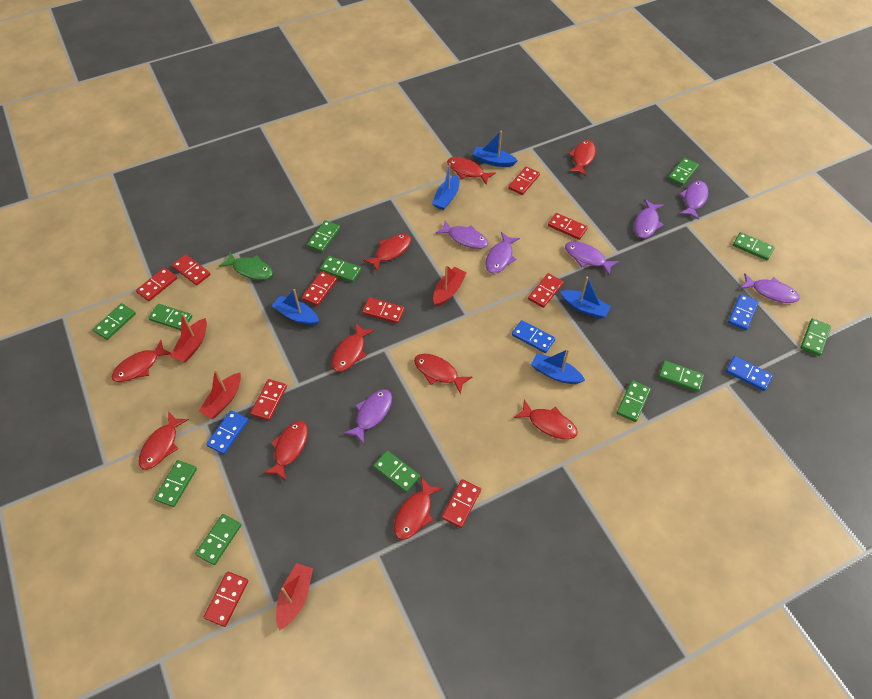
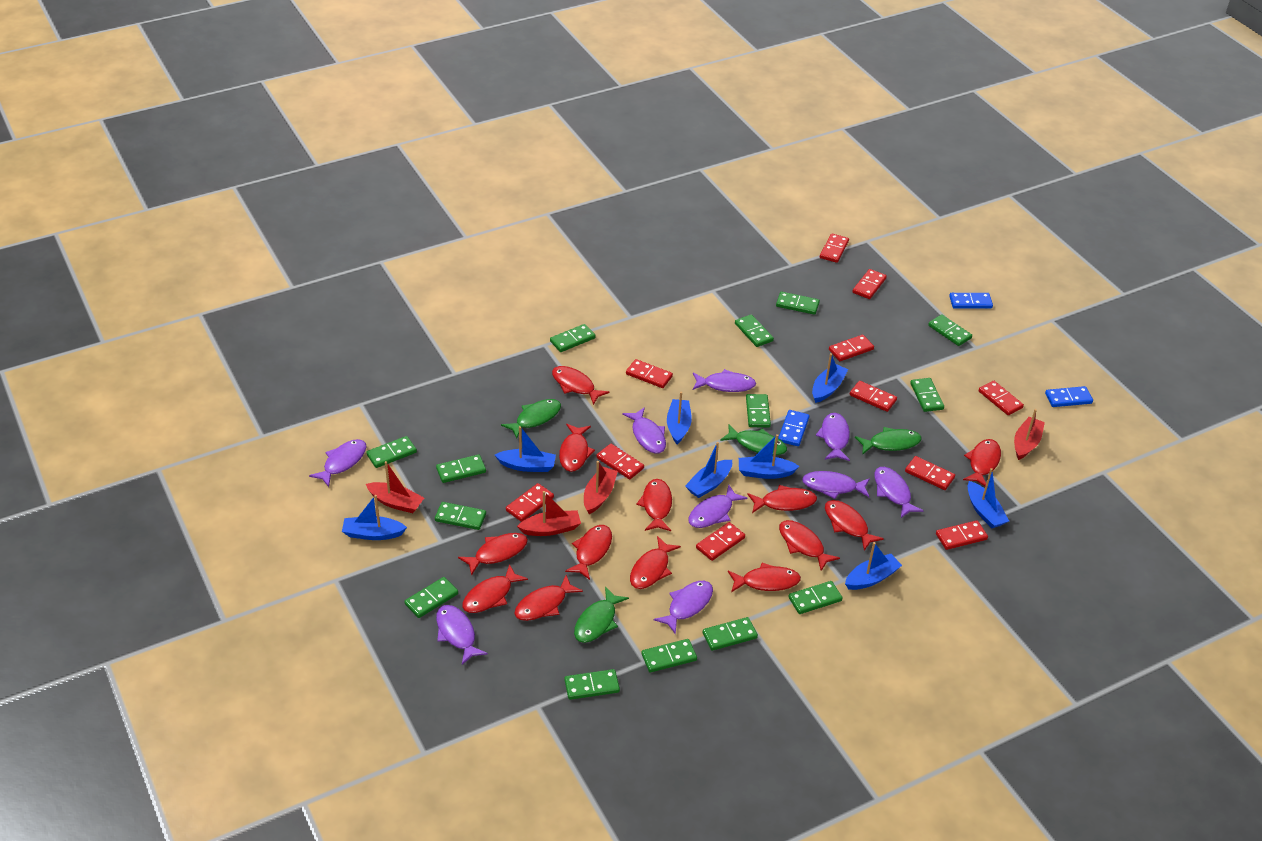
blue boat: [272,289,319,325] [432,163,459,210] [473,131,518,167] [531,349,585,384] [560,277,611,319] = 5 -> [342,495,407,540] [495,426,556,472] [667,392,692,444] [685,442,732,498] [739,434,800,479] [812,353,848,403] [845,542,902,590] [968,468,1009,528] = 8
blue domino: [206,410,248,454] [512,320,555,353] [726,356,773,391] [728,294,759,330] = 4 -> [778,410,809,446] [949,293,993,309] [1045,386,1093,407] = 3
green domino: [93,303,136,340] [148,304,192,330] [154,460,197,507] [195,514,242,565] [307,220,340,252] [320,256,361,282] [373,450,420,493] [617,380,651,422] [658,360,704,392] [668,158,699,186] [733,232,775,260] [800,318,831,356] = 12 -> [366,436,417,468] [404,577,458,618] [435,502,486,530] [436,454,486,483] [550,324,595,352] [564,669,620,700] [641,639,697,672] [703,617,758,651] [735,314,774,347] [746,394,771,428] [776,292,820,315] [788,581,843,614] [910,378,944,412] [928,314,972,346] = 14
green fish: [219,252,273,280] = 1 -> [501,399,561,438] [574,587,629,643] [720,424,787,455] [855,427,922,455] = 4
purple fish: [344,389,392,444] [435,220,488,249] [485,232,520,274] [565,241,619,275] [634,199,664,238] [679,181,708,220] [740,273,800,303] = 7 -> [309,439,366,487] [436,605,488,665] [622,407,666,454] [654,581,713,635] [688,485,748,528] [693,369,756,392] [802,471,870,499] [816,413,850,461] [874,467,924,518] = 9
red domino: [136,267,177,301] [172,254,210,285] [204,572,249,627] [250,379,287,421] [302,271,337,306] [362,297,405,324] [442,479,481,528] [508,166,540,195] [528,273,564,308] [548,213,588,240] = 10 -> [506,483,554,522] [596,444,644,479] [626,359,673,388] [696,522,745,561] [820,234,849,263] [829,335,874,361] [850,381,897,412] [852,269,887,299] [905,456,955,490] [936,520,988,550] [979,381,1024,415] = 11
red fish: [111,340,172,382] [139,412,189,470] [263,421,308,481] [332,323,375,372] [363,234,411,271] [394,477,443,540] [414,354,472,394] [447,157,496,185] [514,400,578,439] [568,140,596,176] = 10 -> [458,533,528,576] [462,564,528,613] [514,575,583,621] [552,366,610,405] [559,424,595,472] [565,525,612,580] [630,536,681,589] [636,479,672,531] [728,563,801,592] [747,485,817,513] [779,520,840,571] [825,500,884,551] [963,439,1001,486] = 13

